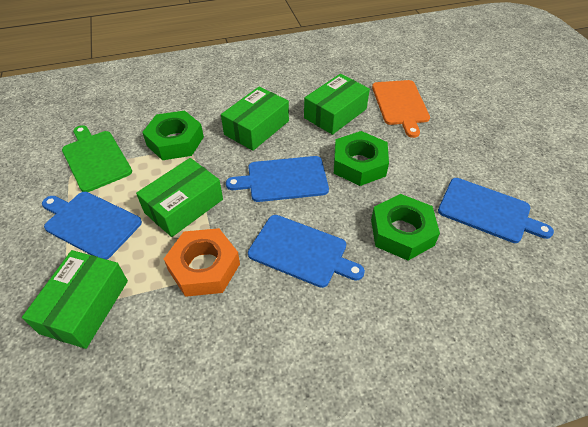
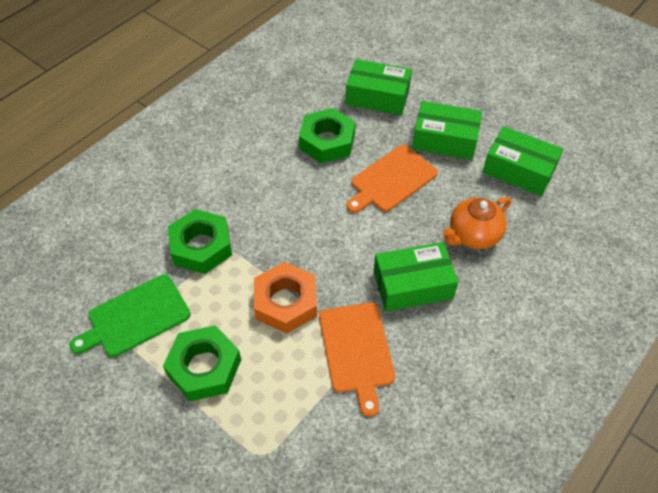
blue cutting board: [42,192,142,260] [226,156,329,202] [248,215,365,288] [438,178,554,243] = 4 -> none = 0
orange cutting board: [372,80,430,138] = 1 -> [319,303,395,417] [346,145,438,213] = 2
orange teapot: none = 0 -> [443,197,511,249] = 1

